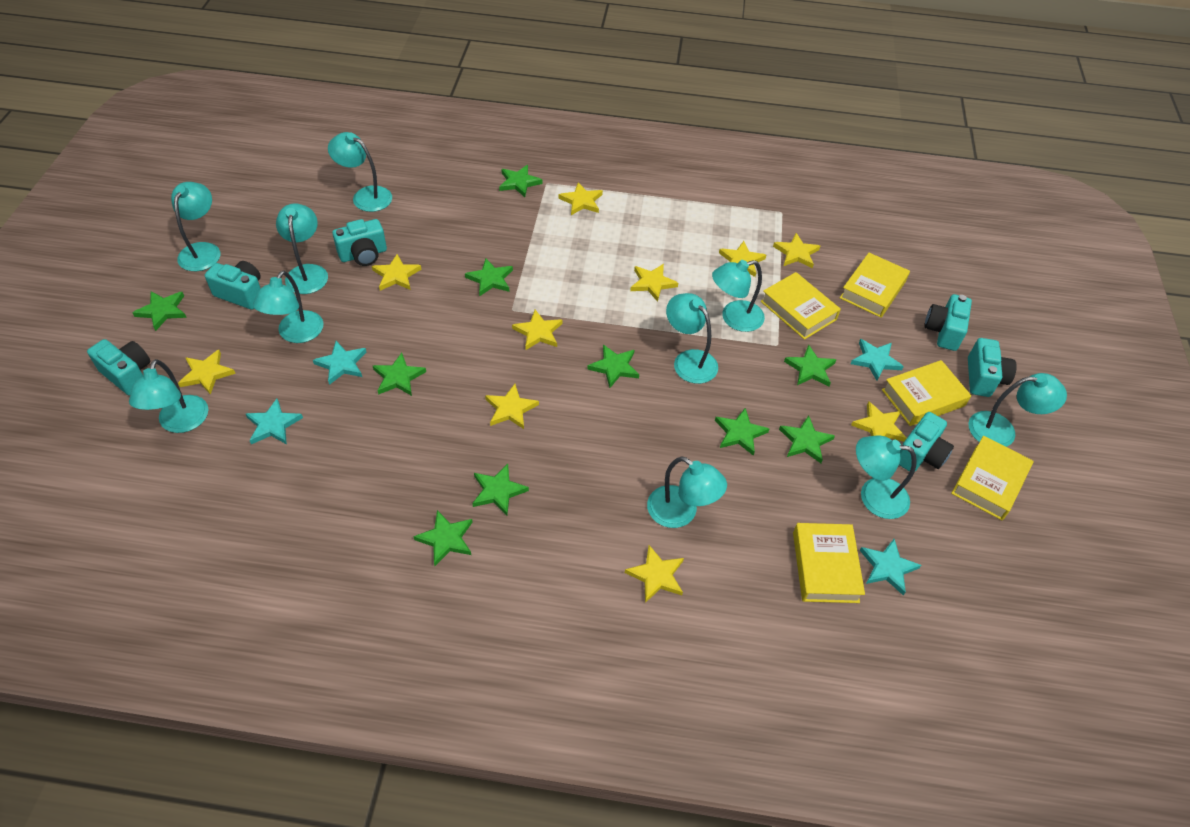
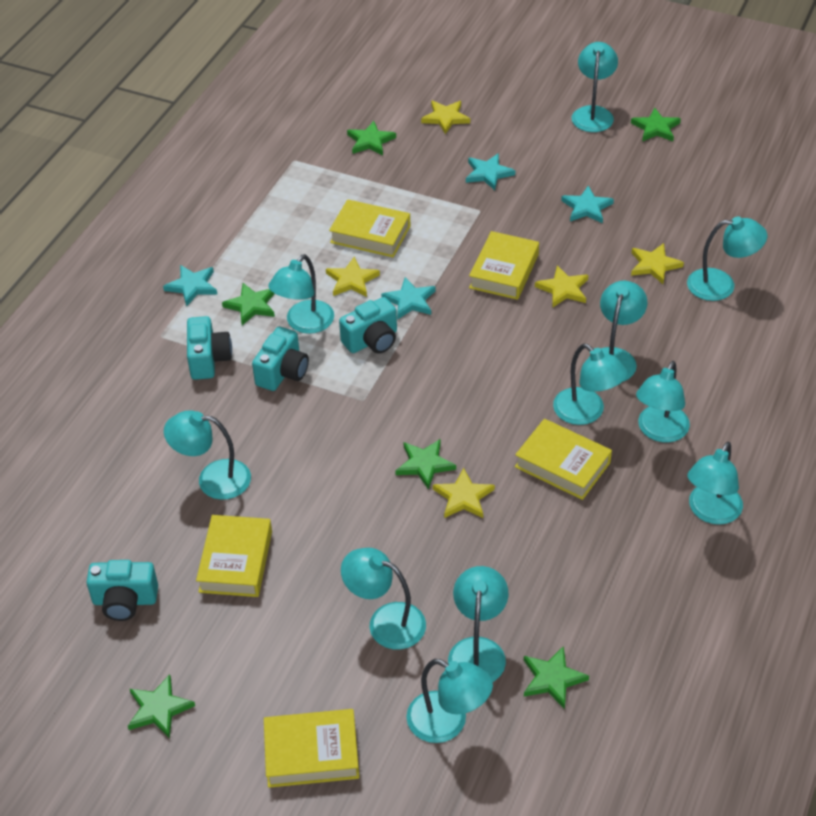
green star: [132,291,187,331] [373,353,426,396] [413,510,473,566] [465,258,513,297] [472,464,529,516] [499,165,543,197] [587,345,639,388] [715,408,769,456] [779,416,835,463] [784,345,836,386] = 10 -> [128,675,195,738] [222,283,275,325] [347,121,396,155] [395,439,456,489] [524,646,589,709] [631,108,681,141] = 6
turquoise camera: [87,339,151,396] [205,261,261,310] [332,219,387,266] [899,412,954,472] [924,294,972,351] [968,338,1017,397] = 6 -> [86,560,158,621] [187,316,232,380] [252,327,309,391] [339,297,397,354] = 4
turquoise lamp: [129,359,208,433] [171,182,220,271] [253,271,323,343] [276,203,328,294] [328,132,392,212] [647,456,727,528] [666,293,718,384] [712,260,765,332] [856,435,917,519] [968,373,1067,447] = 10 -> [164,410,251,500] [268,254,334,334] [341,548,426,650] [406,659,493,743] [448,566,508,682] [553,344,628,425] [572,42,618,132] [589,281,647,382] [636,361,690,443] [687,217,767,301] [687,442,743,525] = 11
yellow star: [178,350,236,395] [372,254,421,291] [485,384,539,429] [512,310,562,350] [558,182,603,215] [625,545,684,603] [630,264,678,302] [719,241,766,277] [773,233,820,268] [851,401,907,442] = 10 -> [326,257,380,297] [421,101,470,134] [433,468,495,518] [535,265,588,308] [631,243,684,284] = 5

